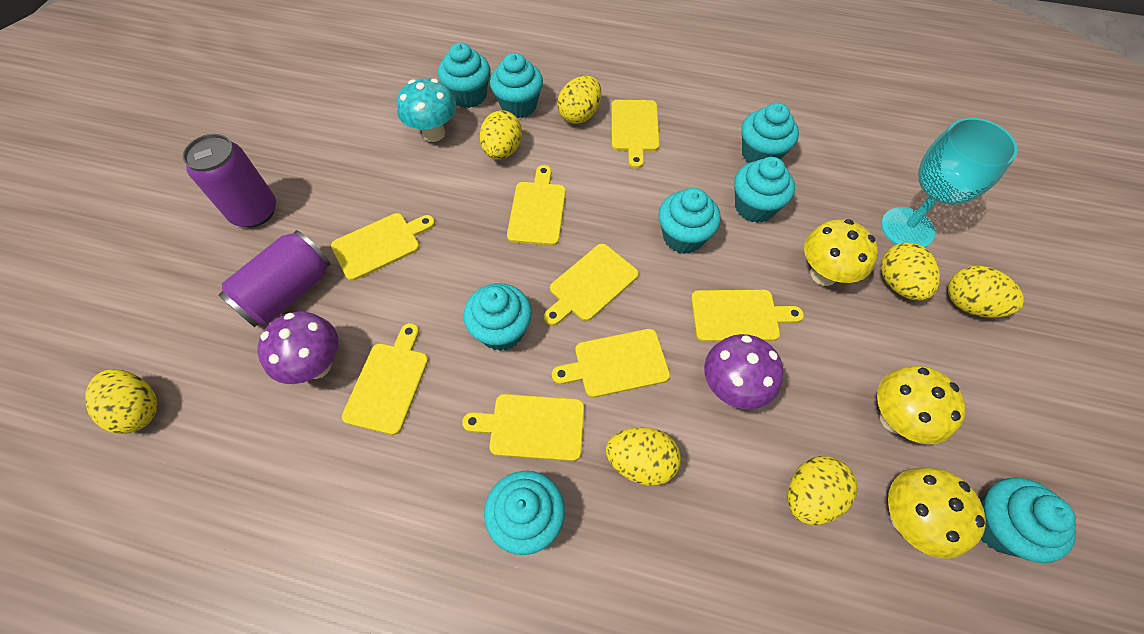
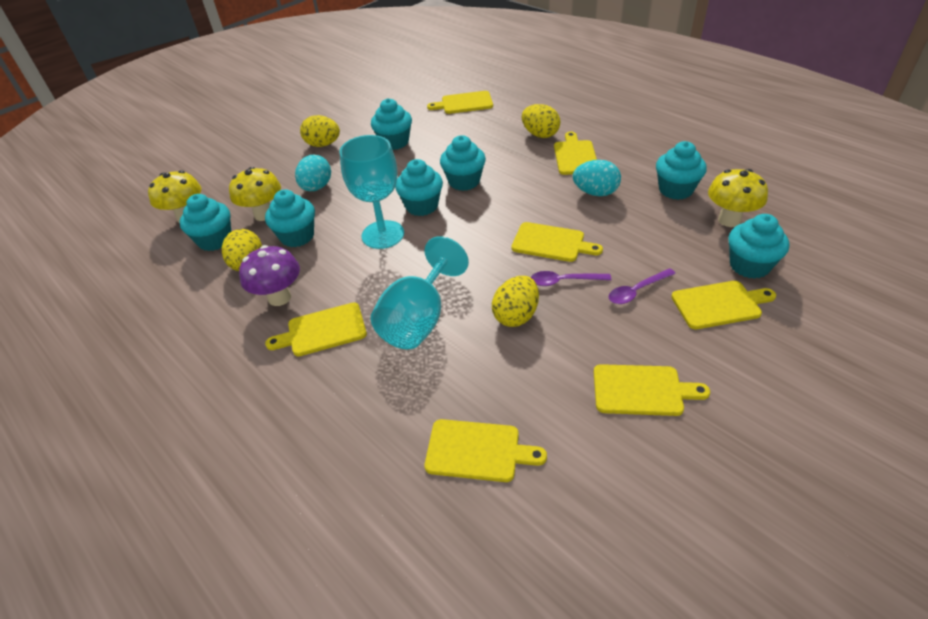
purple can: [182,134,276,228] [219,230,331,327] = 2 -> none = 0
purple mushroom: [257,312,339,384] [704,334,784,409] = 2 -> [239,245,300,306] = 1
purple spoon: none = 0 -> [531,271,611,286] [609,268,676,304] = 2
turquoise cupcake: [438,43,491,108] [464,283,532,351] [484,471,565,555] [490,53,543,118] [659,188,721,254] [734,157,795,223] [741,103,799,163] [980,478,1076,563] = 8 -> [179,194,231,251] [265,189,315,247] [371,98,412,150] [395,159,443,216] [440,135,486,191] [656,141,707,200] [728,214,789,279] = 7
turquoise egg: none = 0 -> [295,155,331,191] [573,160,621,196] = 2
turquoise goblet: [881,118,1018,247] = 1 -> [340,135,404,249] [371,236,469,349] = 2
turquoise mushroom: [397,78,456,142] = 1 -> none = 0
yellow cutting board: [331,213,435,281] [342,323,428,435] [462,394,584,461] [507,165,566,246] [544,244,639,326] [552,329,670,398] [611,100,660,169] [691,290,804,342] = 8 -> [265,302,367,356] [424,419,547,482] [427,91,493,114] [511,222,603,262] [554,132,597,175] [594,364,710,416] [671,281,776,329] = 7
yellow egg: [86,369,157,434] [480,110,522,160] [557,76,601,124] [606,427,681,486] [788,456,857,525] [881,243,940,301] [948,266,1024,318] = 7 -> [222,229,262,271] [300,115,340,147] [492,276,539,327] [522,104,560,138] = 4

